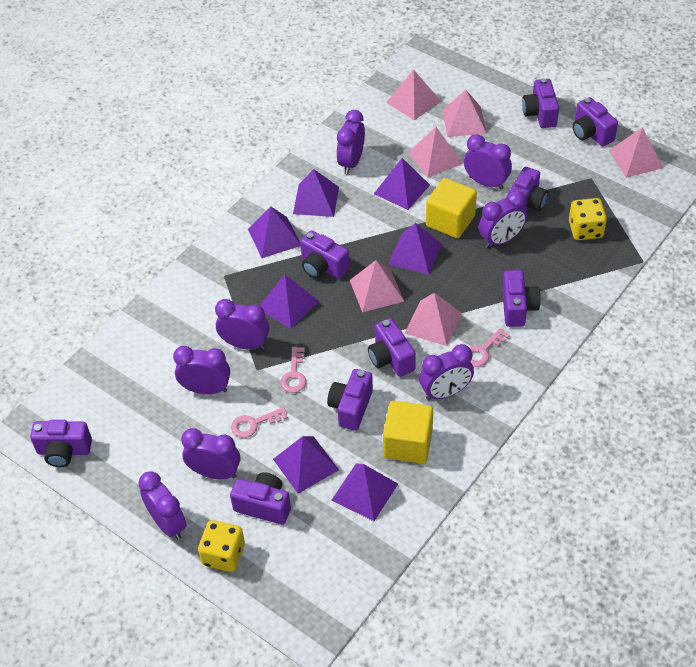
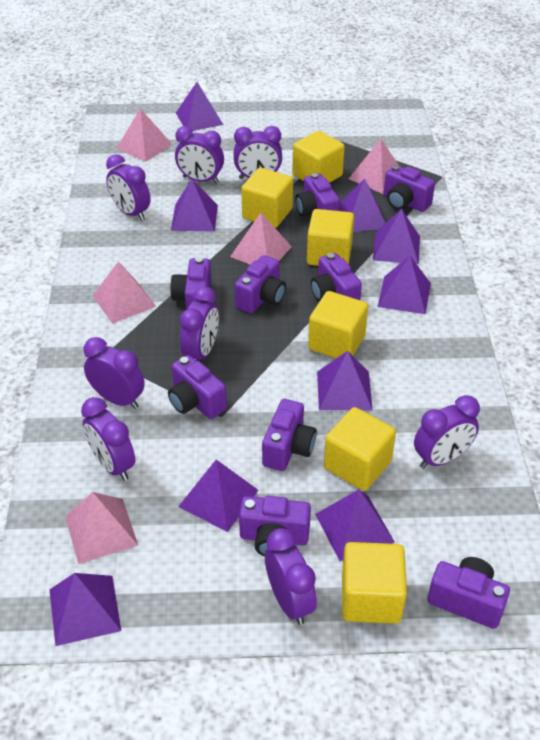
pink key: [231,407,288,438] [281,347,306,393] [469,328,510,367] = 3 -> none = 0
pink pyramid: [350,260,404,312] [386,70,441,120] [405,293,462,346] [408,127,463,178] [442,90,487,137] [609,127,663,178] = 6 -> [65,492,138,564] [93,261,156,324] [117,108,172,162] [230,213,292,265] [349,139,399,194] = 5
purple pyramid: [248,207,301,258] [259,275,319,329] [273,436,339,494] [293,169,339,217] [332,463,398,521] [374,158,430,210] [388,223,442,274] = 7 -> [49,573,121,646] [171,179,218,232] [176,82,223,131] [178,460,258,532] [315,489,395,561] [317,351,373,410] [339,178,385,232] [373,209,420,264] [378,256,431,314] = 9
yellow cube: [383,401,433,464] [426,178,477,238] = 2 -> [241,168,293,228] [292,131,345,183] [307,209,354,266] [308,291,368,358] [324,407,396,491] [342,542,407,624] = 6
yellow dice: [198,520,245,572] [569,198,607,240] = 2 -> none = 0

